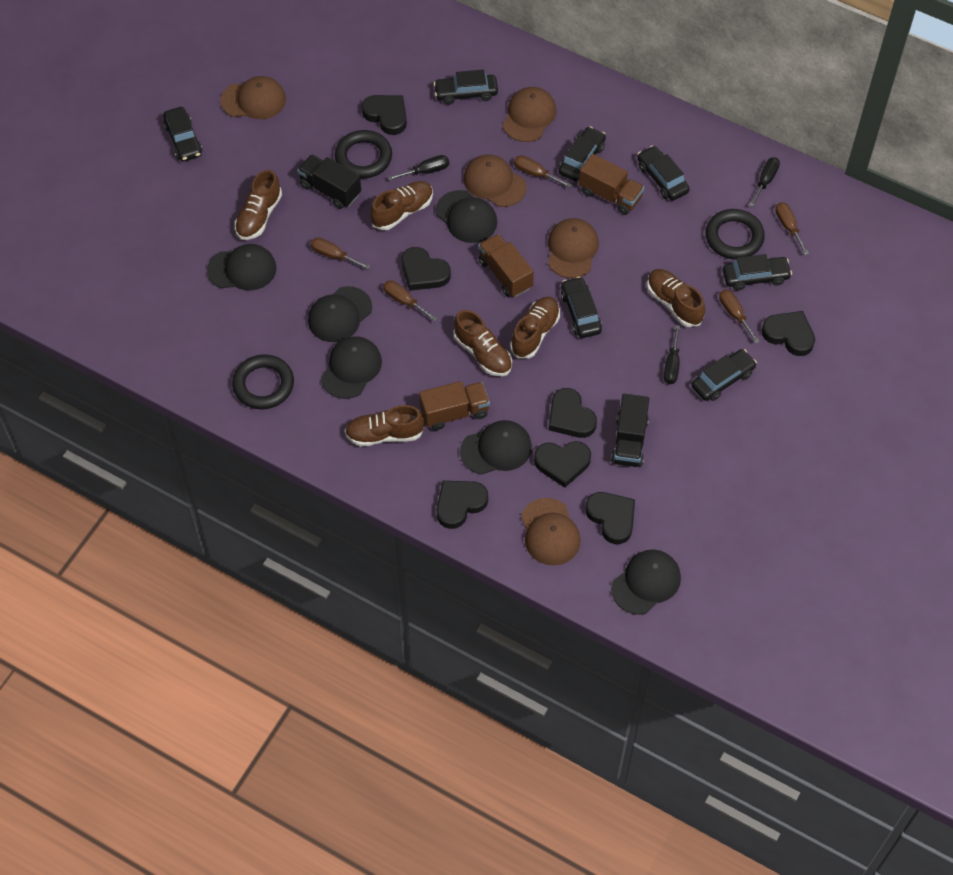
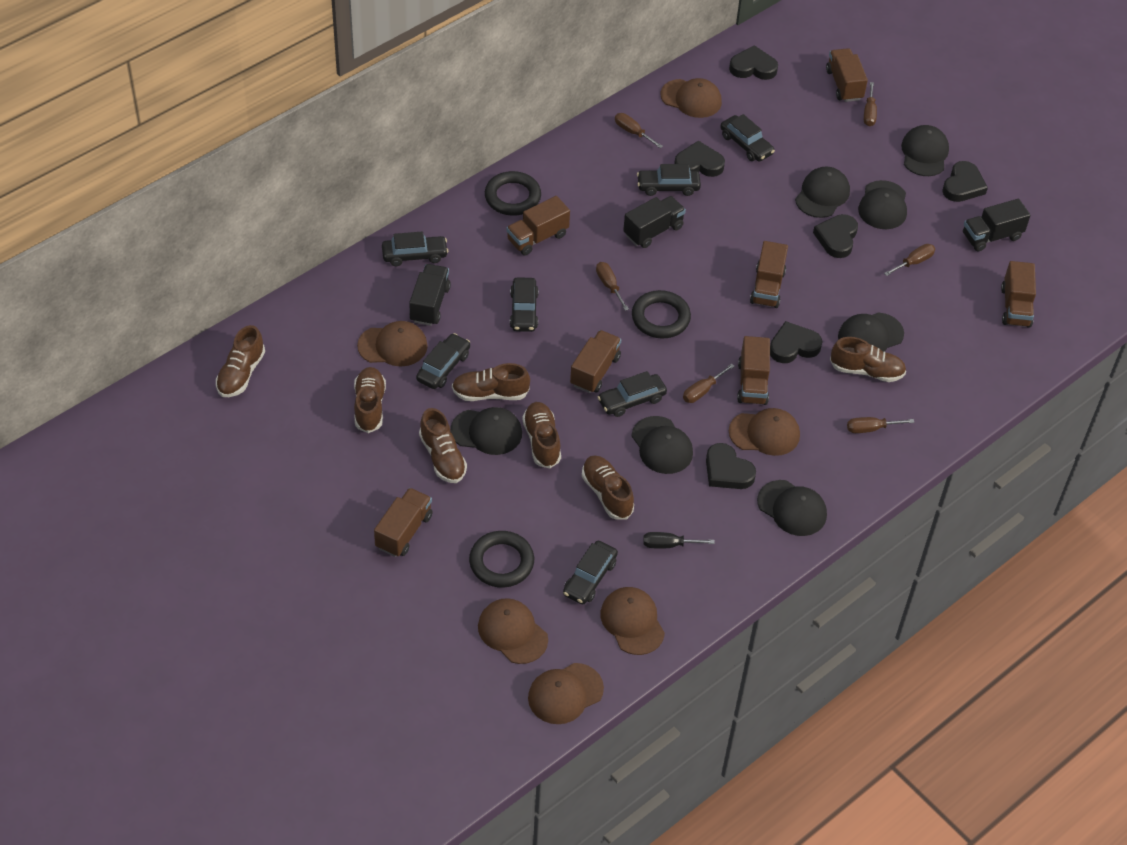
black cap: [207,244,277,291] [308,286,372,342] [321,336,382,399] [436,190,497,243] [460,420,532,475] [611,550,681,615] = 6 -> [451,407,522,455] [631,416,693,474] [757,480,827,536] [795,166,850,218] [838,312,904,352] [858,180,907,229] [901,125,949,176] = 7
black heart: [361,95,407,135] [402,247,451,291] [437,481,488,529] [534,441,591,488] [549,388,597,438] [586,492,635,544] [762,311,815,356] = 7 -> [674,141,725,177] [706,443,756,489] [729,45,778,80] [770,321,823,363] [813,214,858,258] [942,161,988,202] = 6
black screwdriver: [388,155,449,181] [664,325,680,384] [749,157,780,207] = 3 -> [643,532,715,548] = 1
black truck: [297,154,361,209] [611,394,649,467] = 2 -> [409,264,451,326] [623,196,686,248] [963,199,1031,251] = 3
brown cap: [220,76,286,119] [464,154,527,207] [503,87,556,142] [521,498,581,566] [548,218,599,278] = 5 -> [357,321,428,366] [478,598,548,664] [528,663,604,724] [600,587,665,655] [661,78,722,118] [729,408,800,456] = 6
brown screwdriver: [311,238,370,269] [383,280,437,321] [514,155,572,188] [719,290,759,343] [775,202,809,255] = 5 -> [596,262,629,311] [615,113,663,148] [683,364,735,403] [847,417,915,433] [864,82,877,126] [884,244,935,276] = 6
brown shoe: [235,170,282,240] [345,405,425,447] [370,181,433,230] [453,310,512,376] [510,297,560,359] [647,269,705,327] = 6 -> [216,325,265,397] [354,367,386,433] [419,408,467,483] [452,363,530,401] [522,402,561,468] [582,455,634,520] [830,337,906,382] = 7
brown truck: [419,381,490,430] [478,234,534,297] [579,154,644,215] = 3 -> [374,488,433,557] [506,196,570,256] [570,330,621,393] [737,336,770,405] [750,241,788,308] [826,48,868,102] [1001,261,1036,328] = 7

